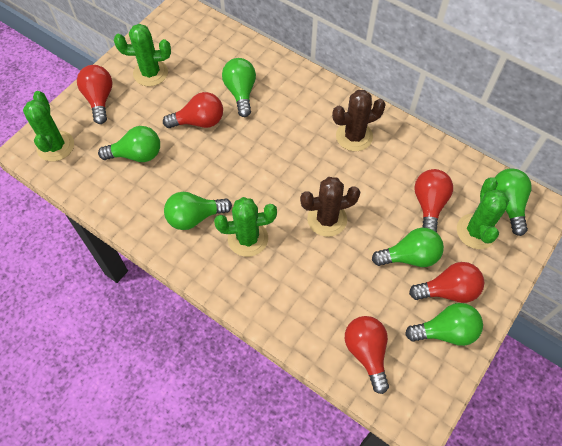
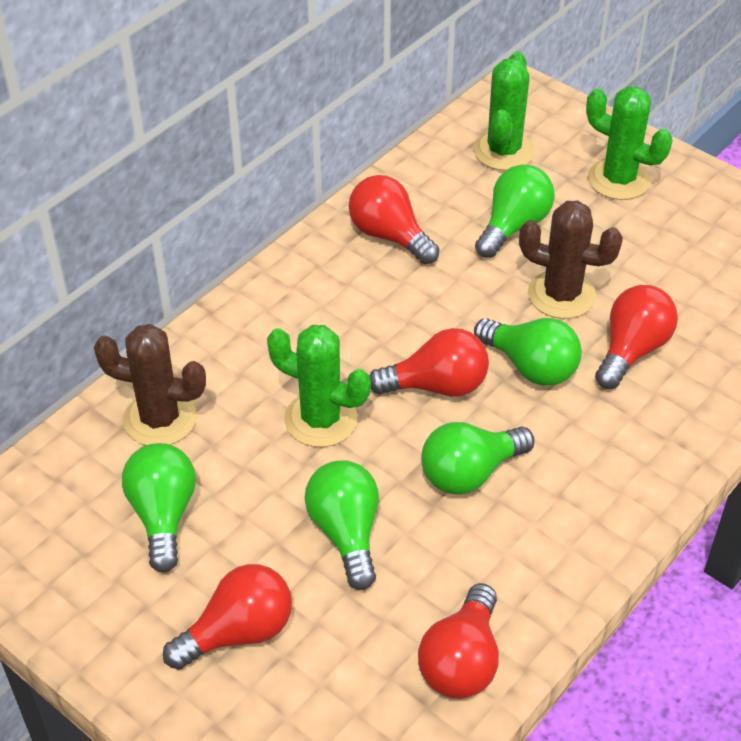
green cactus: [23,91,74,161] [114,24,171,87] [214,197,277,257] [457,178,509,249] = 4 -> [267,325,371,447] [473,52,535,171] [586,86,673,200] = 3
green light bulb: [98,126,160,162] [164,192,232,230] [222,58,256,117] [372,228,444,267] [405,303,483,346] [494,168,532,236] = 6 -> [122,443,196,573] [305,460,379,590] [421,422,534,495] [474,318,582,386] [475,164,555,258] = 5

